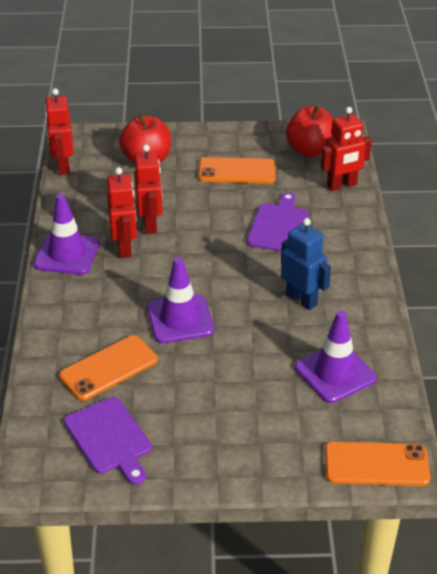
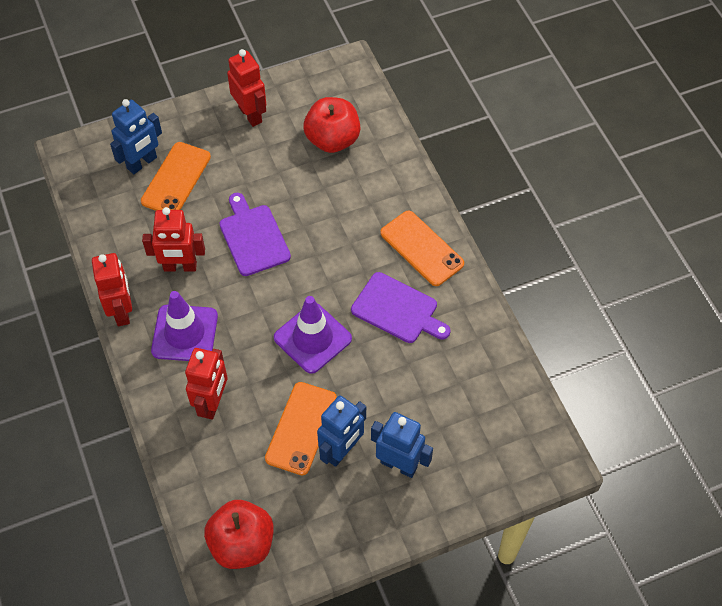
blue robot: [281,218,331,310] = 1 -> [110,99,162,174] [317,395,366,467] [371,412,433,478] = 3
purple traffic cone: [34,194,100,275] [147,257,214,343] [295,310,377,403] = 3 -> [151,291,218,361] [274,296,352,374] = 2

